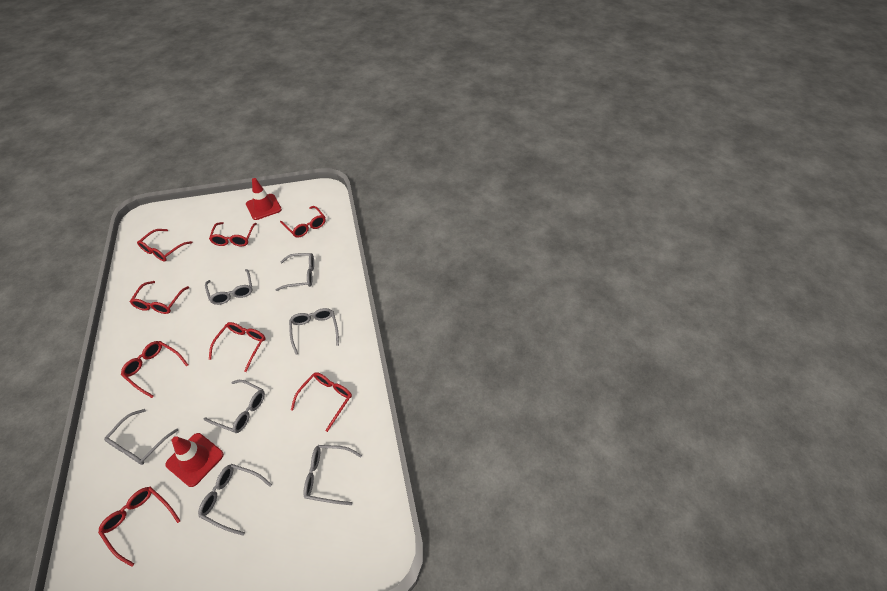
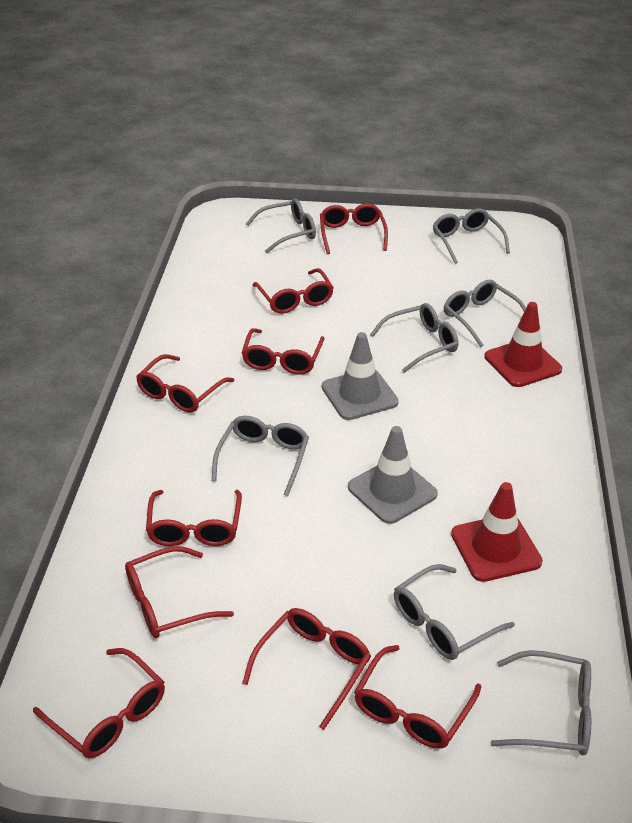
grey traffic cone: none = 0 -> [322,332,399,420] [348,426,438,524] = 2
red glasses: [98,486,180,567] [121,341,188,398] [130,281,189,314] [137,229,192,262] [209,222,257,246] [209,322,265,372] [280,206,326,238] [291,372,352,432] = 8 -> [33,648,165,759] [125,546,234,638] [136,354,234,412] [146,490,242,546] [242,328,325,375] [242,608,371,730] [252,268,334,314] [320,203,388,254] [354,645,481,749] = 9

